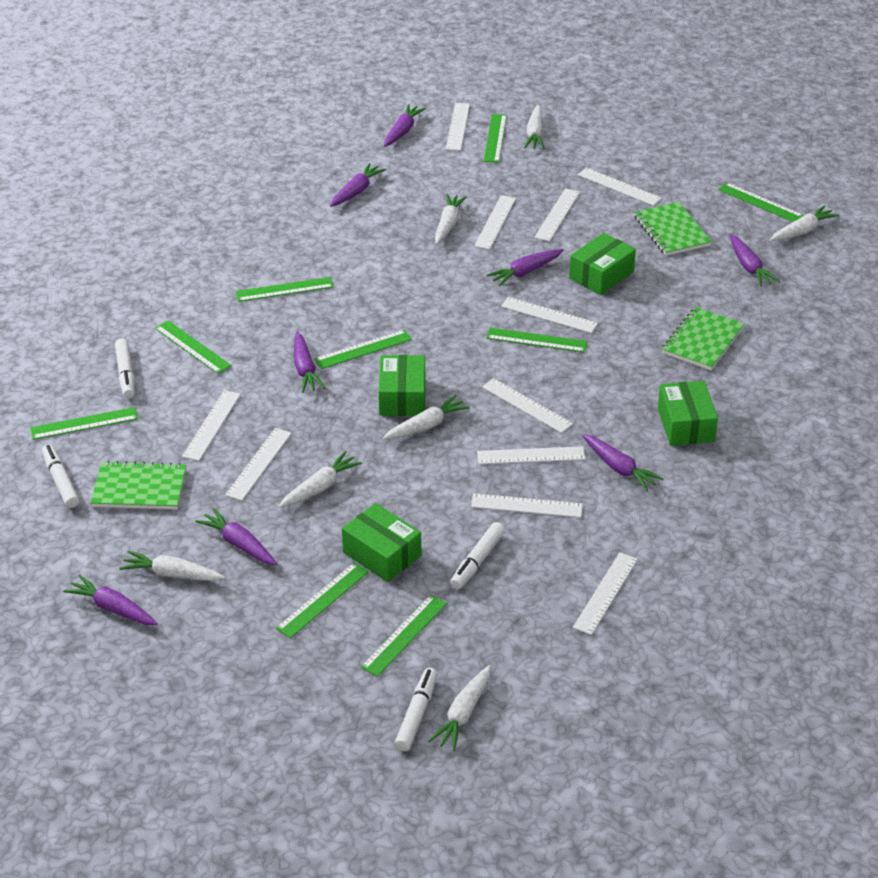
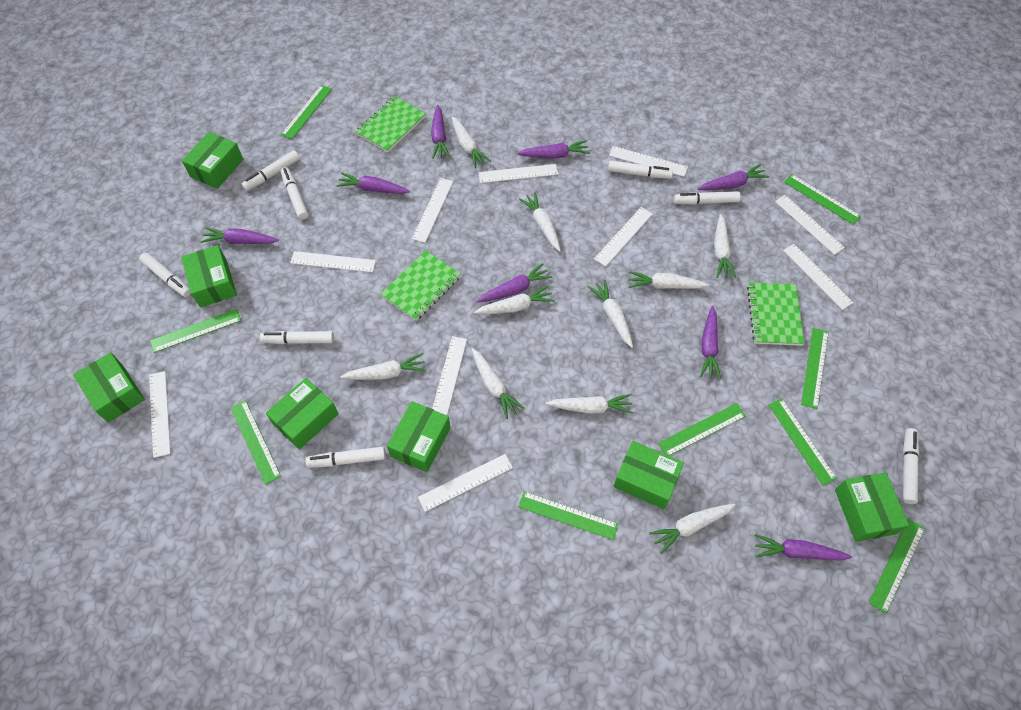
green box: [342,503,421,582] [379,355,425,416] [569,233,636,295] [658,381,718,446] = 4 -> [73,352,145,423] [181,245,237,308] [182,132,243,189] [266,378,338,449] [387,401,451,472] [614,441,684,509] [835,472,909,542] = 7
white carrot: [120,550,225,581] [279,451,362,508] [383,395,470,440] [428,665,491,751] [435,194,467,244] [524,105,545,149] [770,205,839,241] = 7 -> [340,353,426,380] [452,116,491,168] [472,348,525,419] [474,285,555,314] [519,192,561,252] [546,394,633,414] [588,280,633,348] [629,271,709,289] [649,504,735,554] [714,214,736,278] = 10
white marker: [42,444,79,508] [115,338,135,398] [395,668,438,751] [450,522,505,589] = 4 -> [139,253,191,297] [241,150,300,191] [260,331,334,344] [281,167,308,220] [305,447,386,468] [608,161,673,179] [674,191,740,205] [903,428,919,504] = 8
white ruler: [182,390,241,461] [225,428,292,501] [446,103,470,151] [471,493,583,518] [474,195,516,250] [477,446,586,464] [482,378,573,433] [501,297,598,333] [534,188,580,241] [573,552,638,635] [578,168,662,206] = 11 -> [149,371,171,458] [290,251,376,272] [412,178,453,243] [418,454,513,512] [432,336,467,415] [478,164,558,183] [594,207,653,267] [609,146,688,177] [775,195,845,255] [783,244,854,310] = 10

